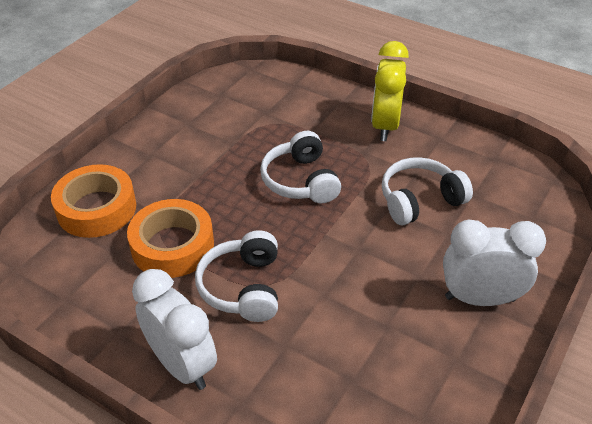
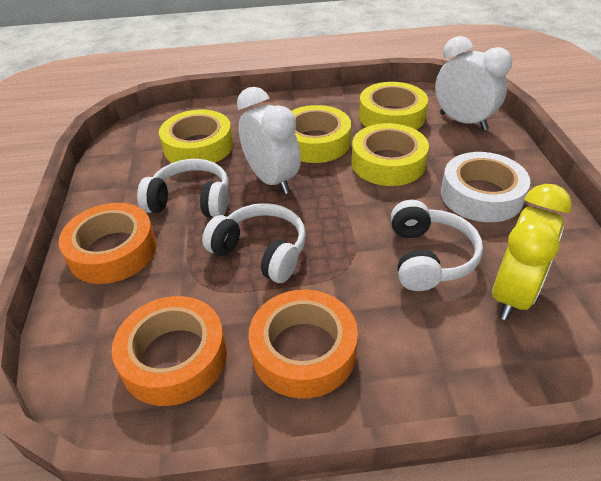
orange tape: [51,164,136,238] [127,199,214,278] = 2 -> [58,203,157,284] [112,296,227,406] [248,289,358,399] = 3
white tape: none = 0 -> [441,152,530,222] = 1
yellow tape: none = 0 -> [159,110,233,163] [291,105,351,163] [352,123,429,186] [359,82,428,130] = 4

